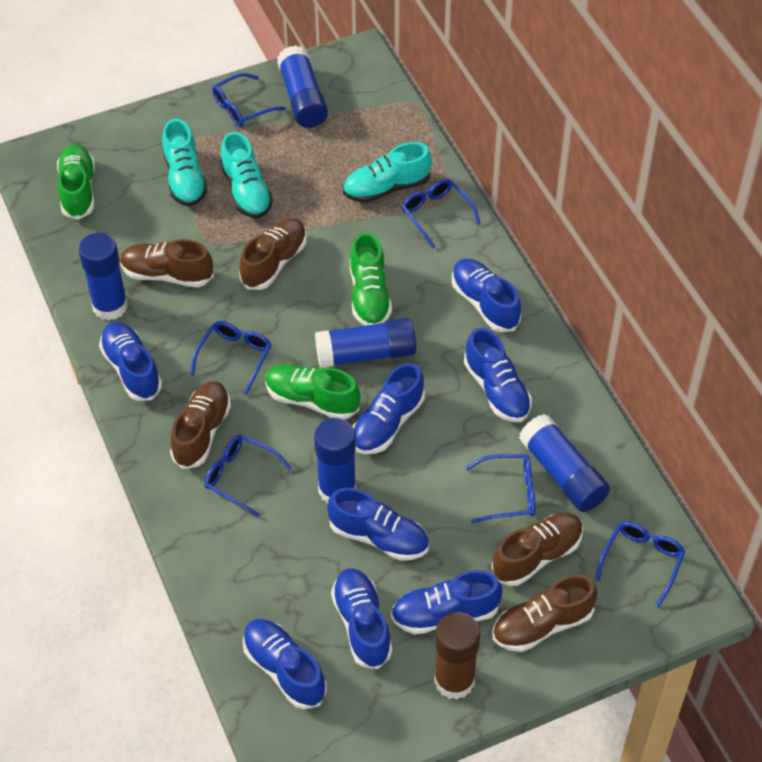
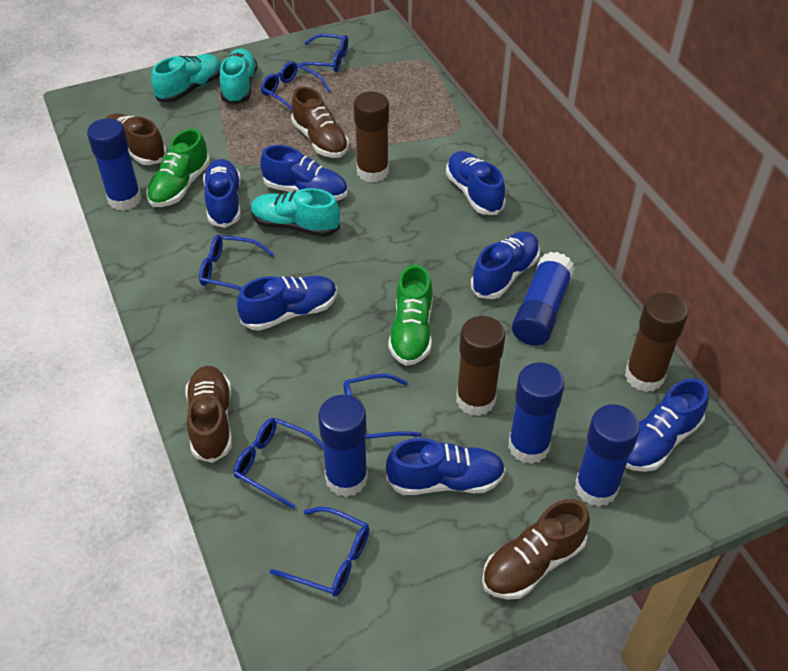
blue shoe: [99,322,162,401] [243,619,327,709] [327,488,429,561] [331,568,392,669] [352,363,425,454] [391,570,502,635] [452,259,521,332] [464,328,532,422] = 8 -> [203,159,241,228] [237,276,337,331] [260,145,348,201] [386,438,506,495] [446,151,505,215] [471,231,540,299] [626,378,709,472] = 7
brown glue stick: [434,612,480,700] = 1 -> [354,92,389,183] [456,316,505,416] [625,292,688,392] = 3
brown shoe: [120,239,214,288] [170,381,231,469] [239,218,307,290] [492,513,583,586] [493,574,597,652] = 5 -> [106,113,167,165] [186,366,232,463] [291,87,349,158] [482,499,590,600] = 4
green shoe: [57,145,95,220] [265,364,360,420] [350,232,392,326] = 3 -> [146,129,210,207] [388,264,432,366] = 2

